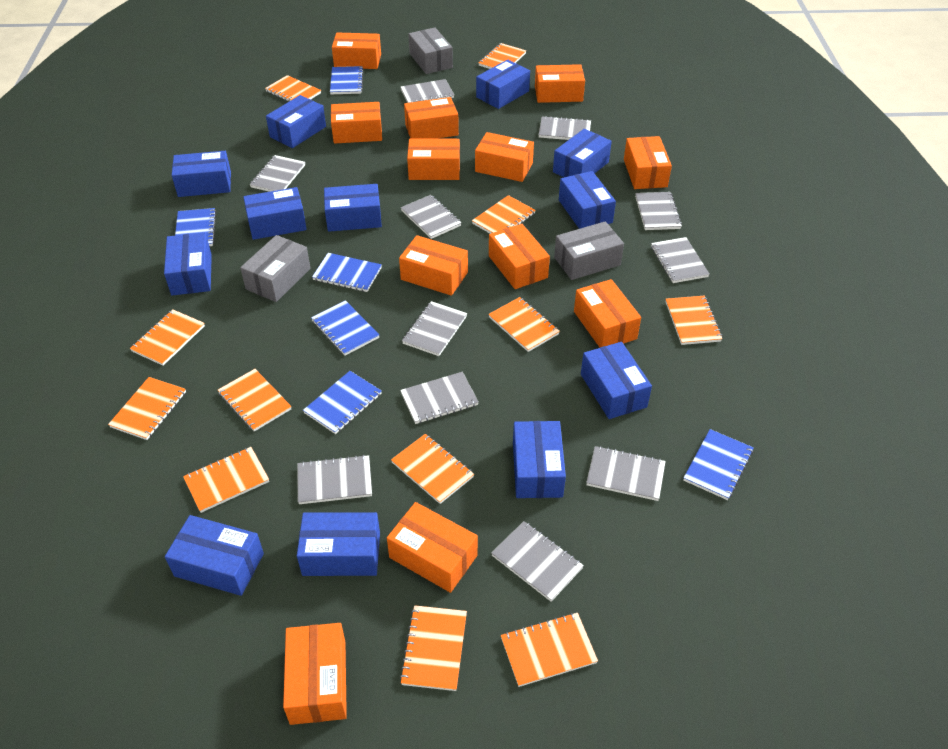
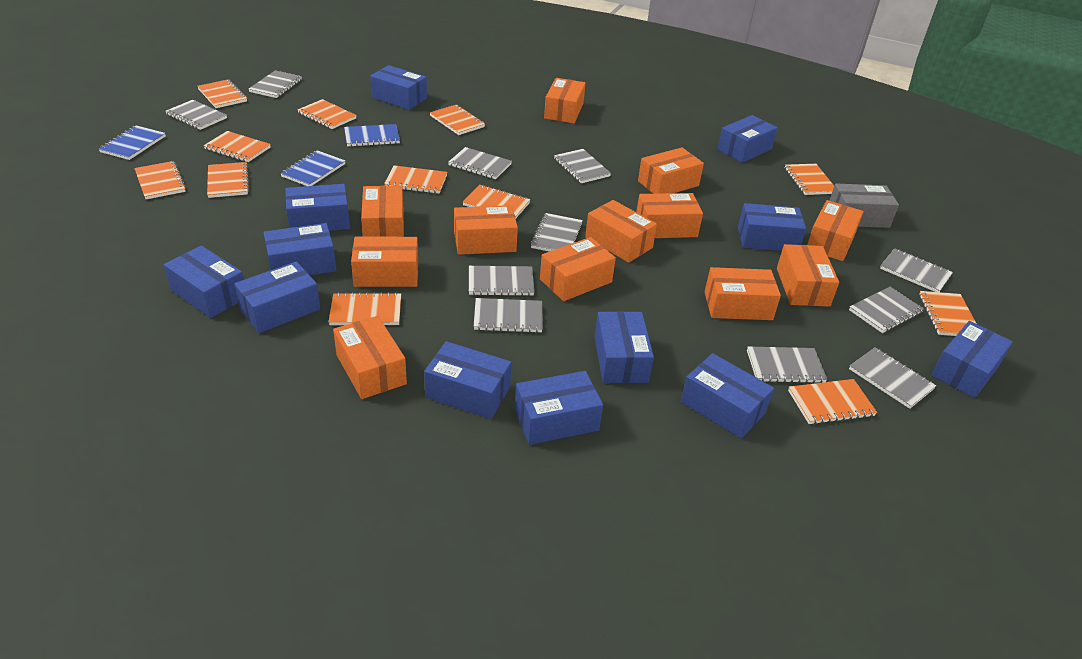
blue notebook: [175,208,216,246] [303,371,382,434] [311,300,379,356] [312,253,382,292] [330,66,364,94] [683,429,754,500] = 6 -> [99,125,166,160] [280,150,345,186] [344,124,400,147] = 3
grey box: [240,235,311,302] [408,28,453,74] [554,221,624,280] = 3 -> [829,184,899,228] = 1

